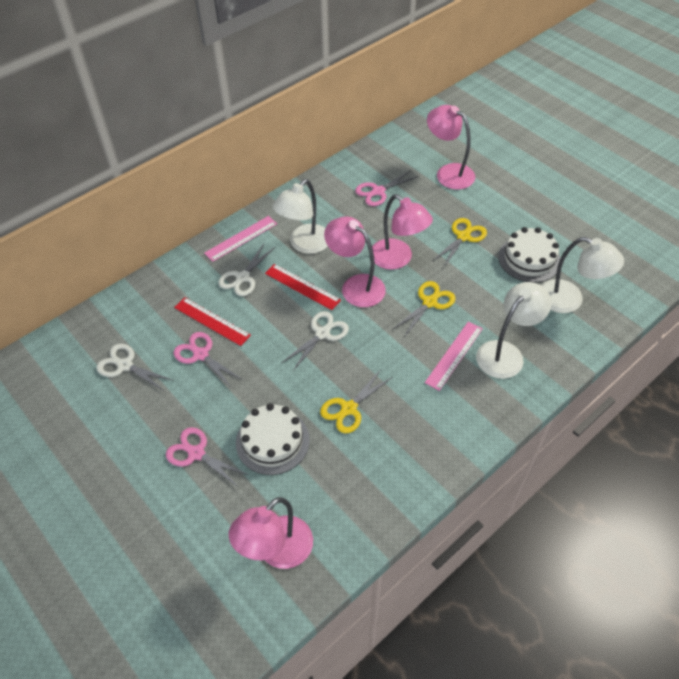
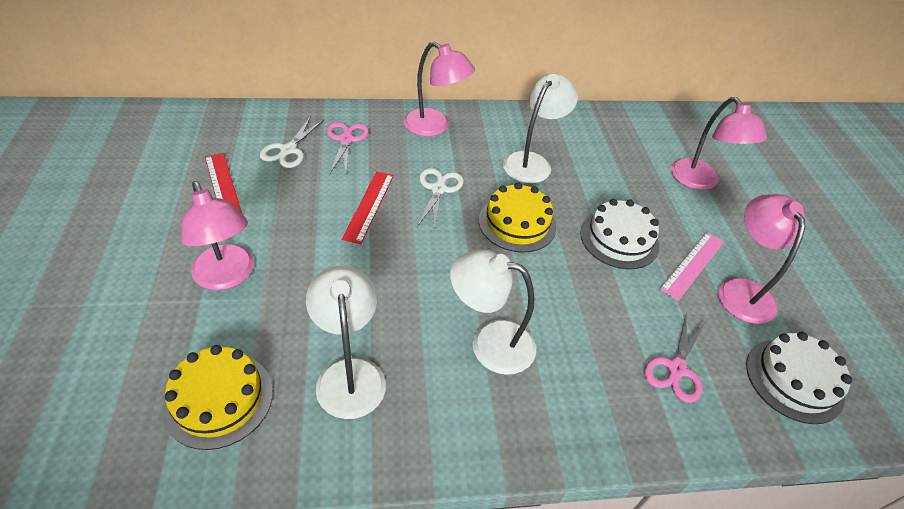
pink ruler: [204,216,277,262] [425,321,483,391] = 2 -> [660,232,724,301] = 1
pink scissors: [166,427,249,488] [174,332,243,389] [355,170,419,206] = 3 -> [327,122,369,176] [644,313,706,403] = 2
white scissors: [96,343,174,392] [218,244,276,296] [281,311,349,371] = 3 -> [260,116,324,168] [417,168,464,230] = 2
yellow cake: none = 0 -> [162,345,273,450] [479,182,556,253] = 2
yellow scissors: [320,369,392,433] [393,281,455,337] [432,218,487,267] = 3 -> none = 0

